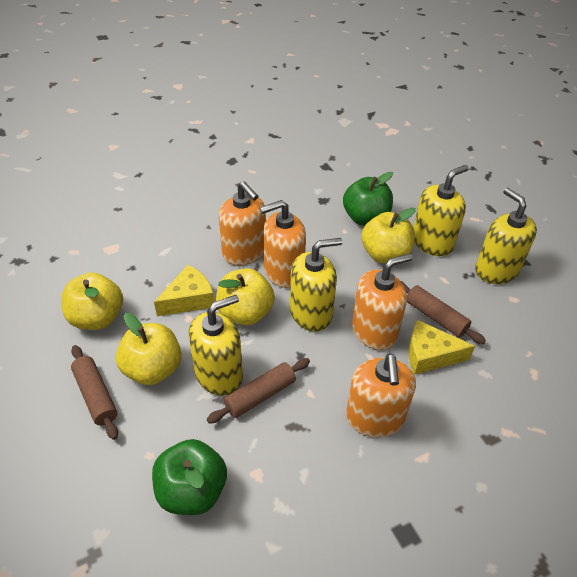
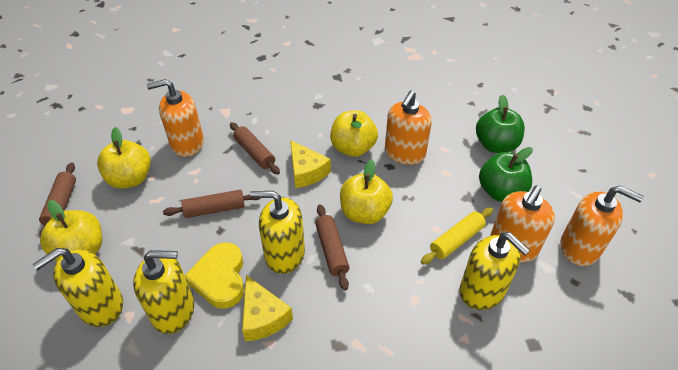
brown rolling pin: [71,345,118,440] [207,358,310,424] [401,281,486,344] = 3 -> [39,162,76,237] [163,190,260,218] [230,122,280,175] [315,204,350,291] = 4
yellow heart: none = 0 -> [185,243,244,309] = 1
yellow rolling pin: none = 0 -> [421,207,493,265] = 1

